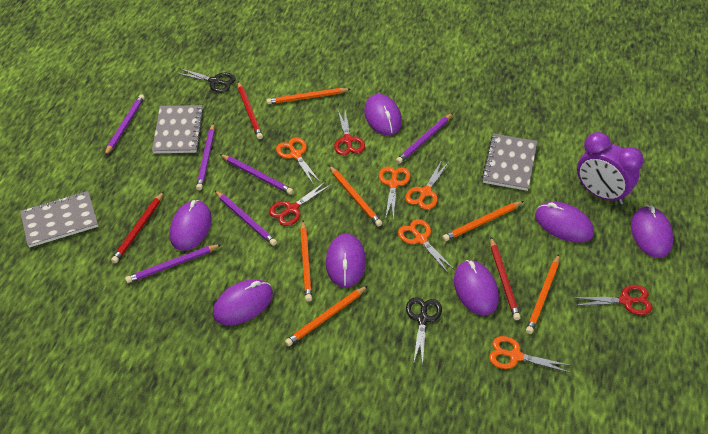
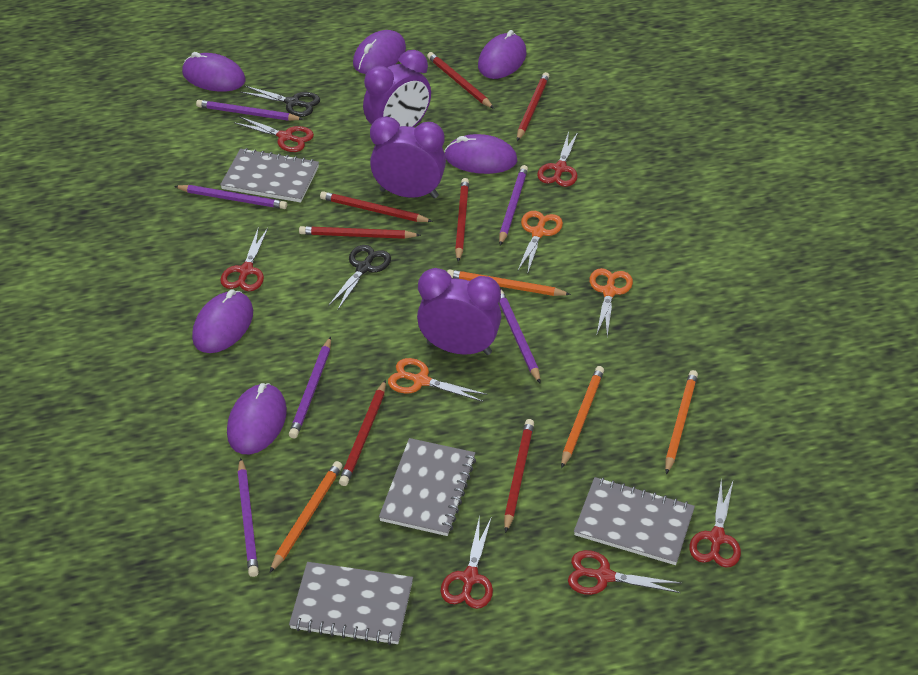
grey notebook: [20,191,98,248] [152,105,204,154] [482,134,537,191] = 3 -> [220,148,319,202] [289,562,413,645] [379,438,476,536] [574,477,695,565] = 4
orange pencil: [266,88,351,104] [285,286,368,346] [300,221,312,302] [329,165,382,227] [443,201,524,241] [526,255,559,334] = 6 -> [270,461,342,573] [447,269,571,296] [561,366,604,469] [665,370,698,474] = 4
orange scissors: [276,137,321,185] [379,166,411,220] [398,219,455,273] [405,160,449,210] [489,336,572,373] = 5 -> [388,358,487,402] [517,211,563,275] [589,268,633,337] = 3
purple clock: [577,132,644,205] = 1 -> [363,50,431,127] [370,116,446,198] [417,268,501,355] = 3
purple mouse: [170,200,212,251] [213,279,273,325] [326,234,366,287] [364,94,402,135] [454,260,499,316] [535,202,594,243] [631,206,673,258] = 7 -> [182,52,246,92] [192,289,253,353] [227,383,287,454] [353,30,406,74] [444,134,517,174] [478,30,526,79] = 6
red pencil: [111,191,164,263] [238,82,263,139] [490,237,521,320] = 3 -> [299,226,421,239] [320,191,433,222] [339,380,386,486] [427,52,494,109] [455,178,469,262] [504,419,534,533] [517,72,549,141] = 7
red scissors: [269,181,331,226] [334,111,365,156] [573,285,653,315] = 3 -> [220,227,268,291] [234,116,314,152] [440,516,493,609] [537,131,578,187] [568,550,681,595] [689,480,741,568] = 6

